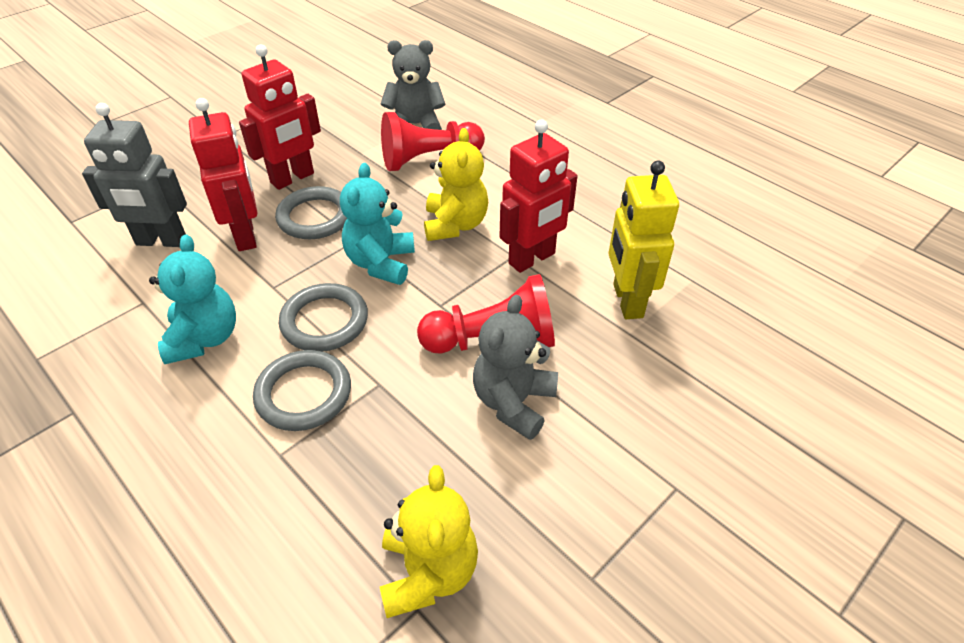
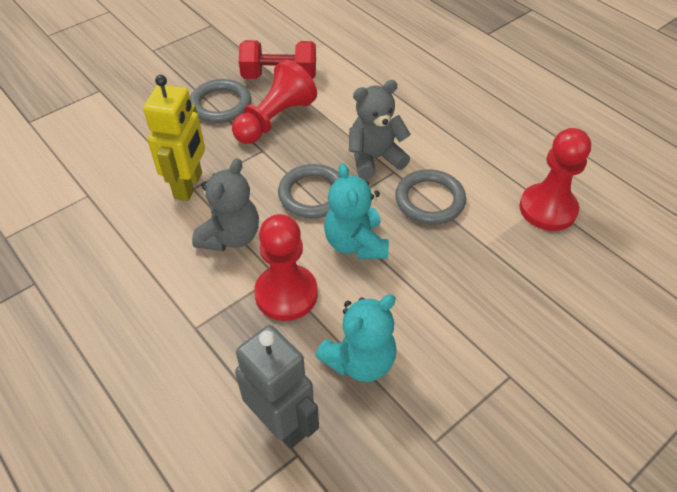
red dumbbell: none = 0 -> [239,40,316,79] = 1
red pawn: [381,112,485,171] [417,274,555,354] = 2 -> [232,60,317,144] [254,214,318,321] [519,128,591,231] = 3
red robot: [189,98,257,251] [239,45,321,190] [499,120,577,273] = 3 -> none = 0
yellow teddy bear: [380,465,478,618] [424,128,488,241] = 2 -> none = 0

